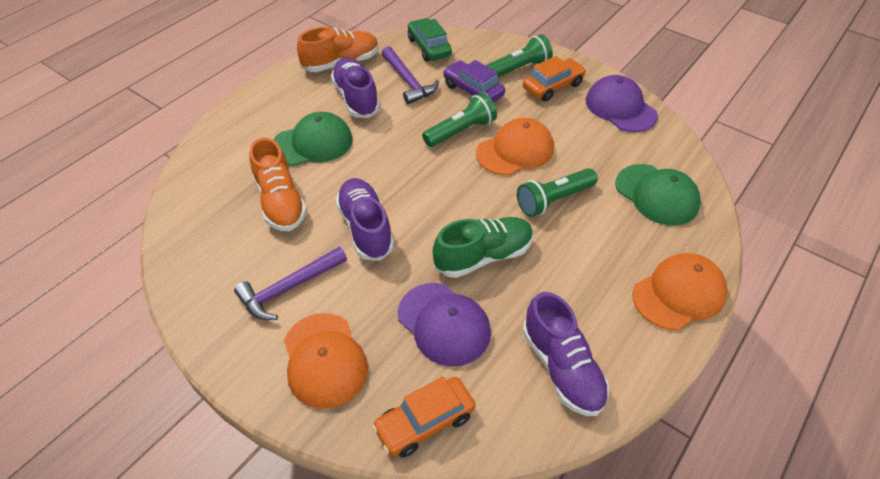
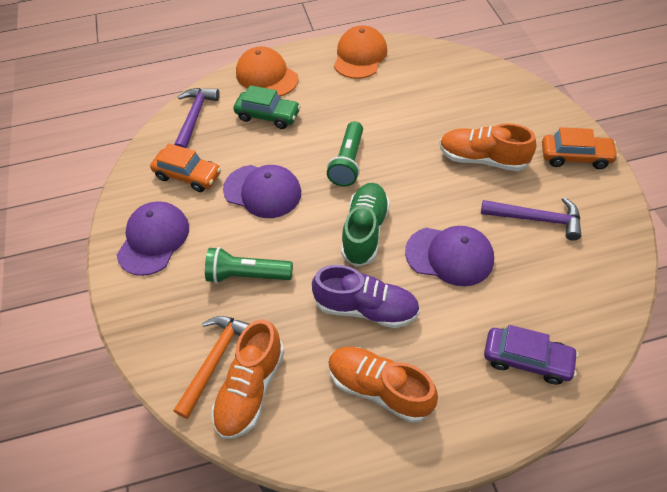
green cap: [273,112,353,166] [616,164,701,226] = 2 -> none = 0
green flashlight: [422,93,497,147] [485,34,553,77] [517,168,598,217] = 3 -> [205,247,293,283] [327,121,363,187] = 2
orange cap: [284,313,368,409] [476,118,554,176] [632,253,728,330] = 3 -> [236,47,299,96] [334,25,387,79] = 2
orange hammer: none = 0 -> [173,316,249,419] = 1
orange shoe: [250,137,307,231] [297,27,379,72] = 2 -> [212,319,284,439] [328,347,438,423] [439,123,536,171] = 3
purple cap: [398,283,491,366] [586,75,658,132] = 2 -> [117,202,189,276] [223,165,301,218] [405,226,494,286] = 3
purple shoe: [331,58,380,118] [335,178,394,261] [523,292,609,416] = 3 -> [312,265,420,328] = 1

